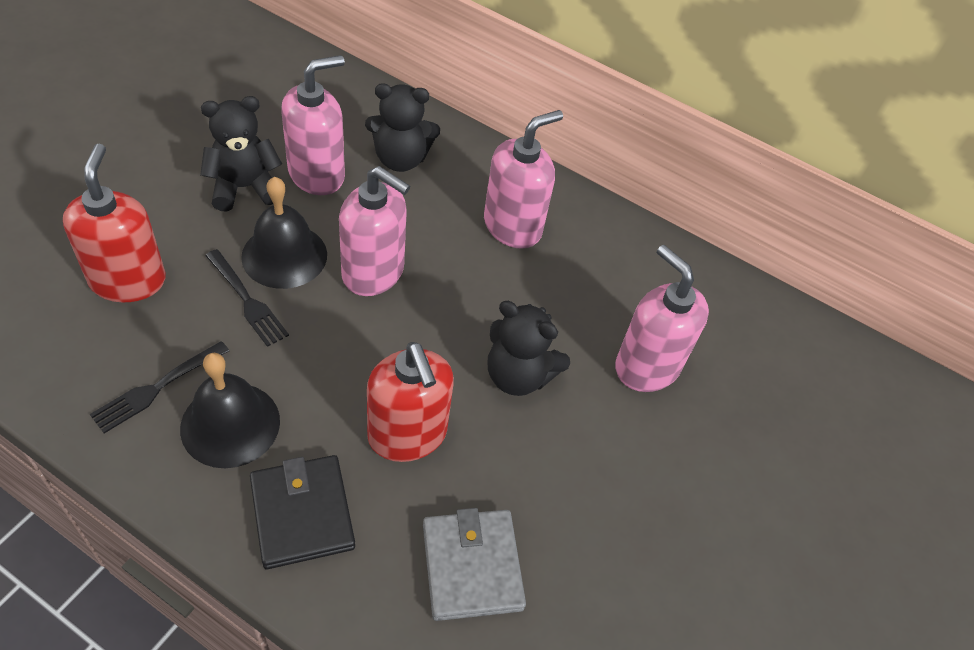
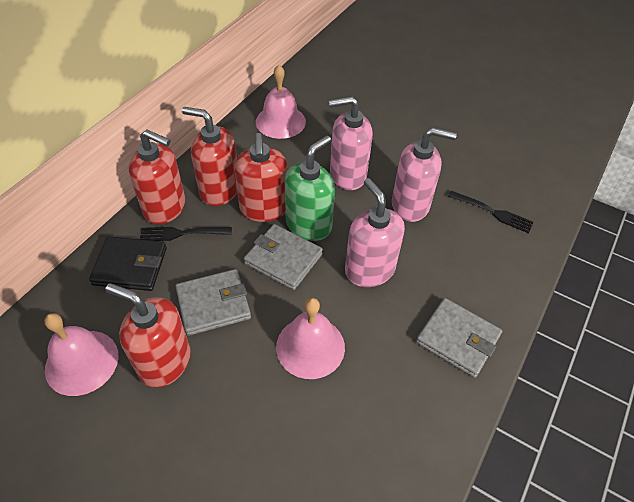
black bell: [180,353,280,468] [241,176,327,289] = 2 -> none = 0
black teddy bear: [200,96,282,211] [365,83,440,172] [488,301,570,396] = 3 -> none = 0
green soap dispenser: none = 0 -> [285,135,335,241] = 1
grey wallet: [423,508,526,621] = 1 -> [175,269,251,336] [244,224,323,290] [416,298,502,378] = 3
pink bell: none = 0 -> [44,313,118,396] [256,65,306,139] [276,298,345,379] = 3
pink soap dispenser: [281,55,345,195] [339,166,410,296] [484,110,563,249] [615,245,709,392] = 4 -> [329,96,373,190] [345,178,405,287] [392,127,457,222] = 3
red soap dispenser: [63,144,166,302] [367,342,454,462] = 2 -> [106,283,191,388] [128,130,185,224] [182,107,237,206] [234,133,288,222] = 4

